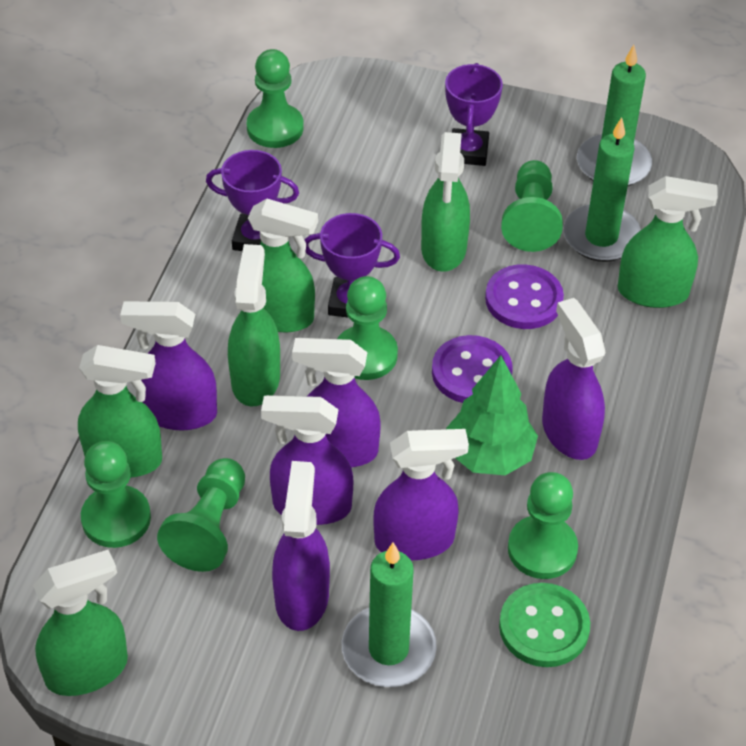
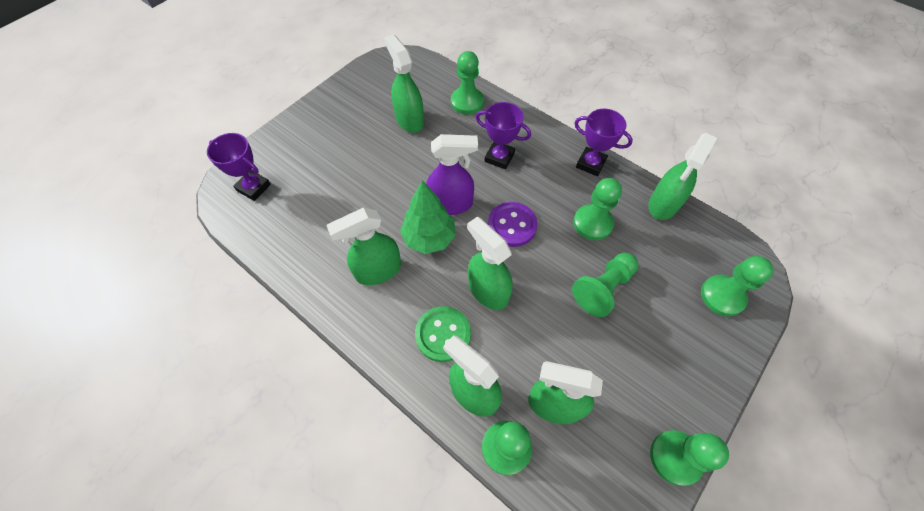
green candle: [342,543,437,687] [563,117,641,262] [577,45,652,186] = 3 -> none = 0
purple button: [432,335,513,403] [485,264,564,329] = 2 -> [488,202,537,247] = 1
purple spray bottle: [120,301,217,430] [261,395,353,525] [272,461,330,631] [292,338,381,468] [374,429,469,560] [542,298,606,460] = 6 -> [426,134,478,215] = 1

